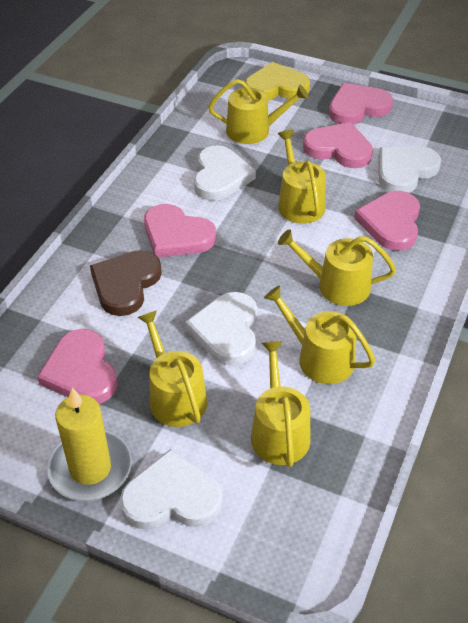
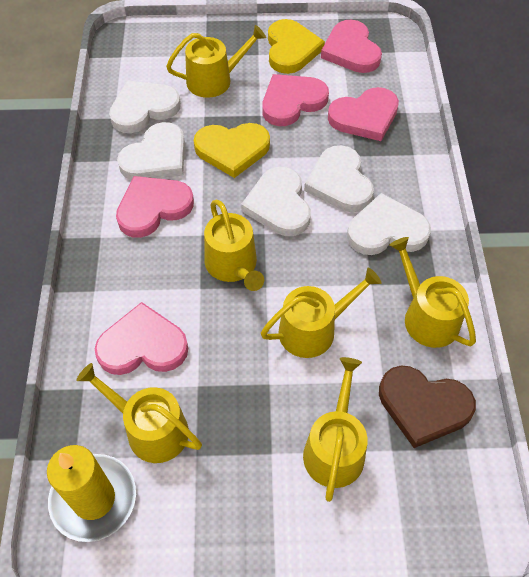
white heart: [120,449,223,530] [186,292,257,366] [194,145,256,201] [379,146,441,193] = 4 -> [109,80,181,133] [117,122,185,180] [241,167,311,236] [304,145,374,212] [347,193,431,255] = 5
yellow heart: [245,62,310,101] = 1 -> [194,123,270,178] [268,19,325,74] = 2

